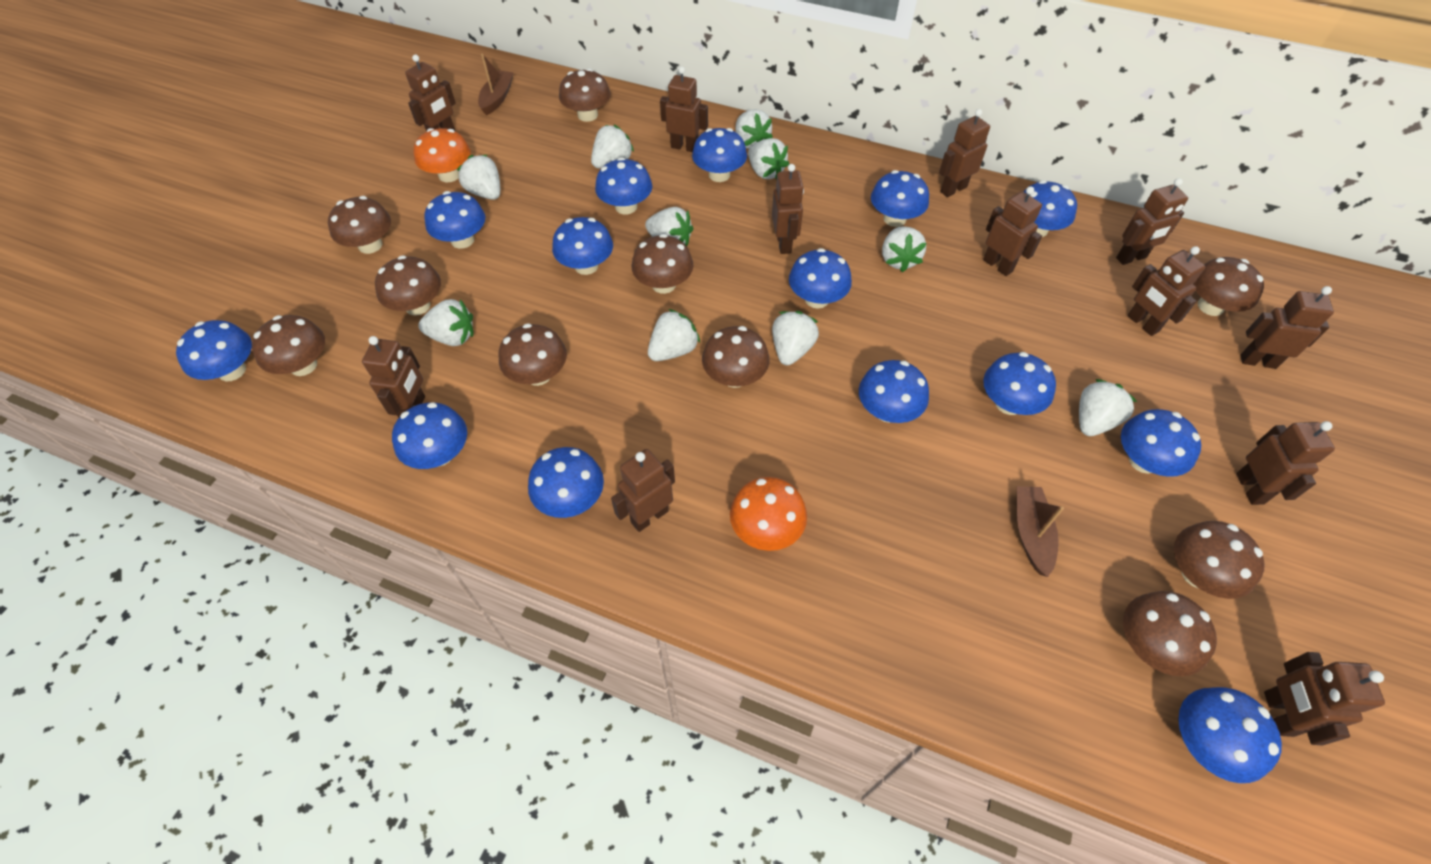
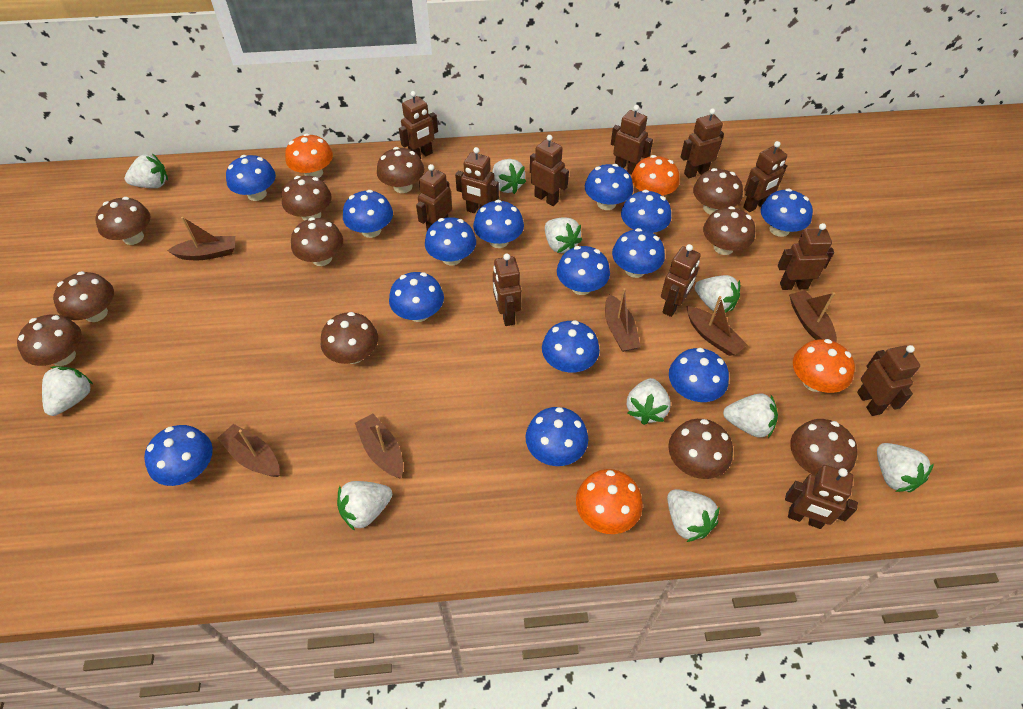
brown boat: [478,54,514,116] [1017,486,1064,577] = 2 -> [167,217,235,260] [218,424,280,477] [355,414,403,478] [605,288,641,352] [686,296,747,356] [789,290,837,342] = 6
brown mushroom: [252,315,325,376] [328,196,391,254] [375,255,441,316] [499,323,567,386] [559,68,611,122] [632,234,693,294] [702,326,769,388] [1123,591,1217,676] [1174,521,1265,599] [1193,257,1264,316] = 10 -> [17,315,82,366] [53,271,114,322] [95,197,150,245] [281,176,332,221] [291,217,343,266] [321,312,378,364] [377,147,424,193] [668,419,733,479] [693,168,743,215] [703,206,755,255] [790,419,858,475] = 11
orange mushroom: [414,128,471,182] [730,477,807,551] = 2 -> [285,133,333,178] [576,469,643,534] [631,155,680,196] [793,339,855,393] = 4

